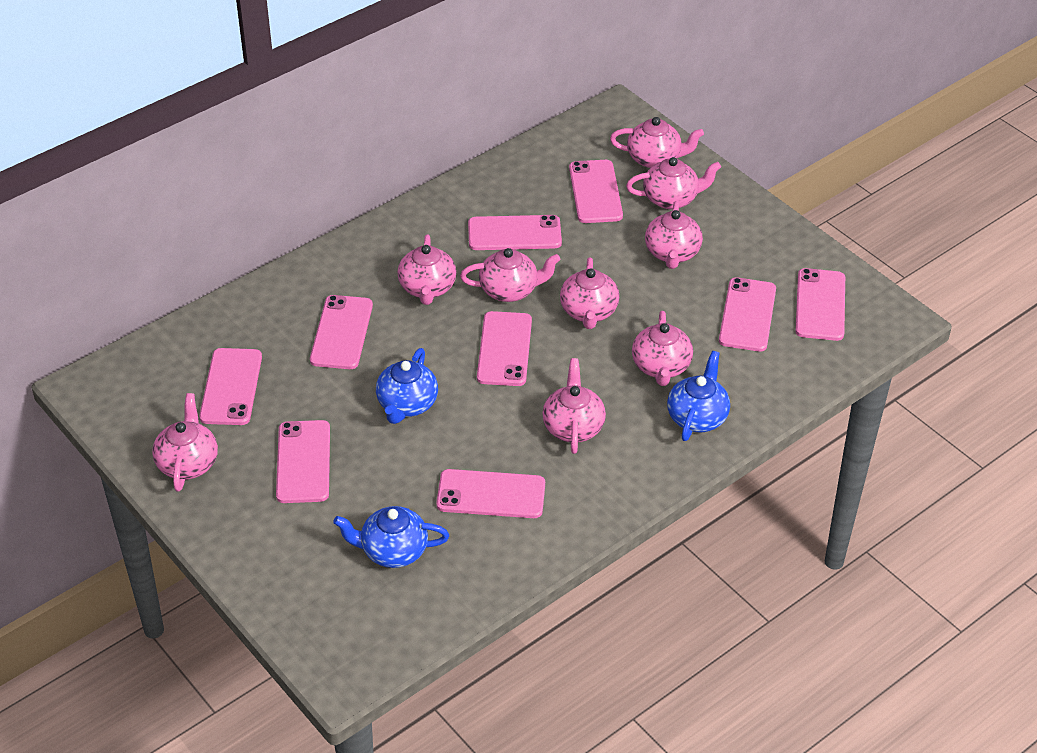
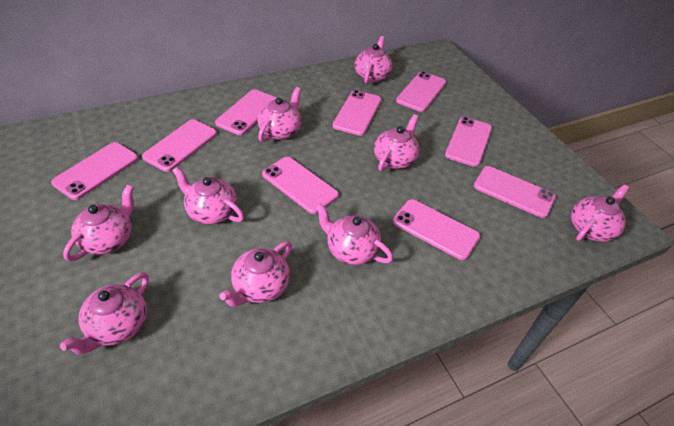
blue teapot: [333,506,449,568] [376,348,438,424] [667,351,730,441] = 3 -> none = 0

